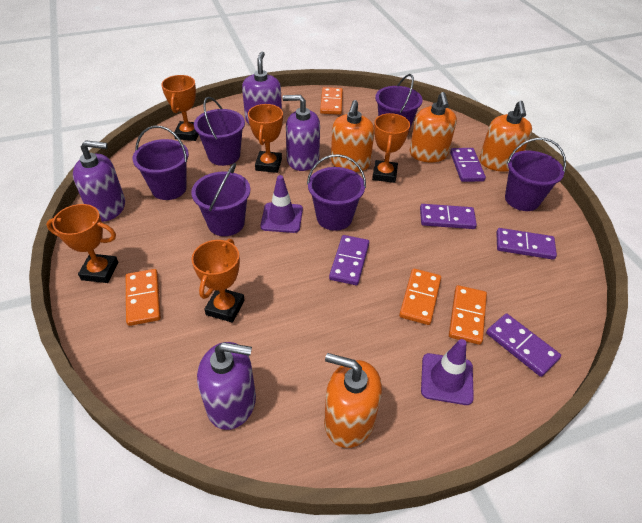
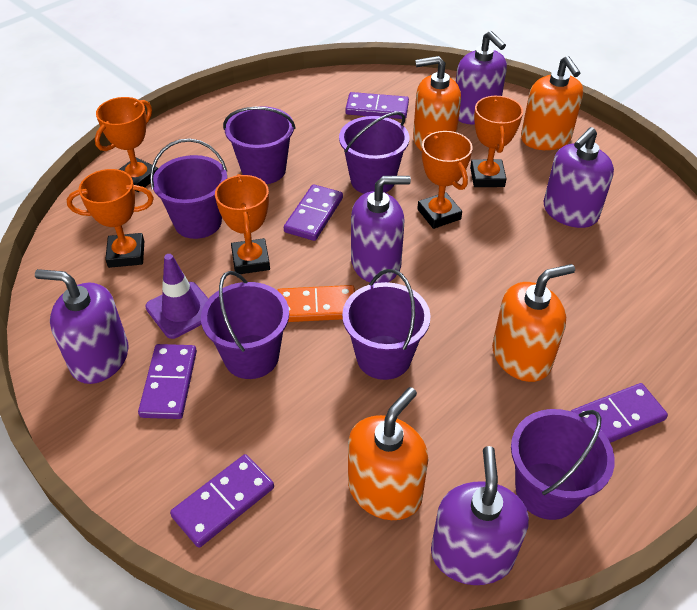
orange domino: [126,269,161,326] [320,87,343,115] [399,268,441,325] [449,285,487,345] = 4 -> [277,285,355,322] = 1
purple soap dispenser: [73,140,125,222] [197,342,256,430] [242,51,282,125] [283,95,320,171] = 4 -> [35,269,128,384] [351,176,411,283] [431,446,529,585] [456,31,507,125] [543,127,614,228] = 5
purple traffic cone: [260,175,303,233] [421,339,474,405] = 2 -> [145,254,208,339] = 1

